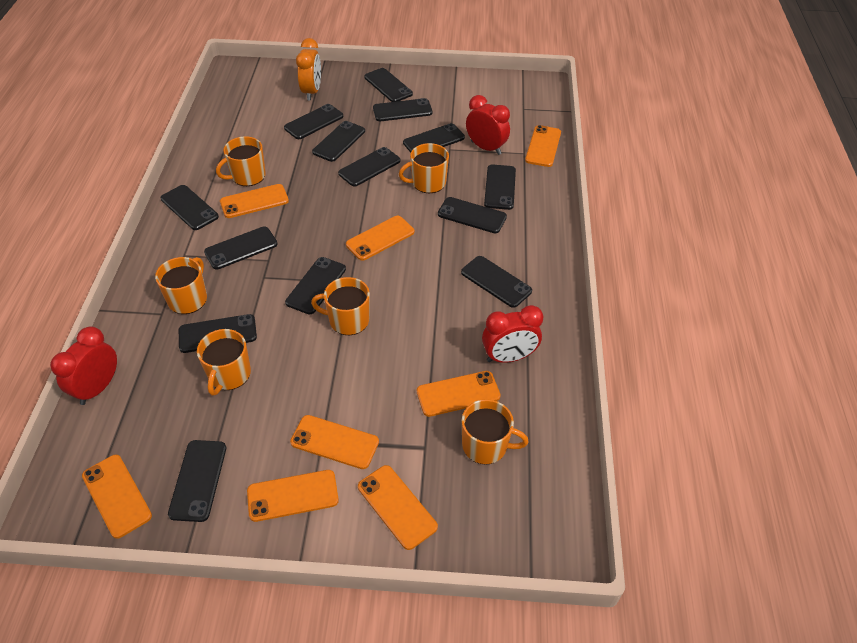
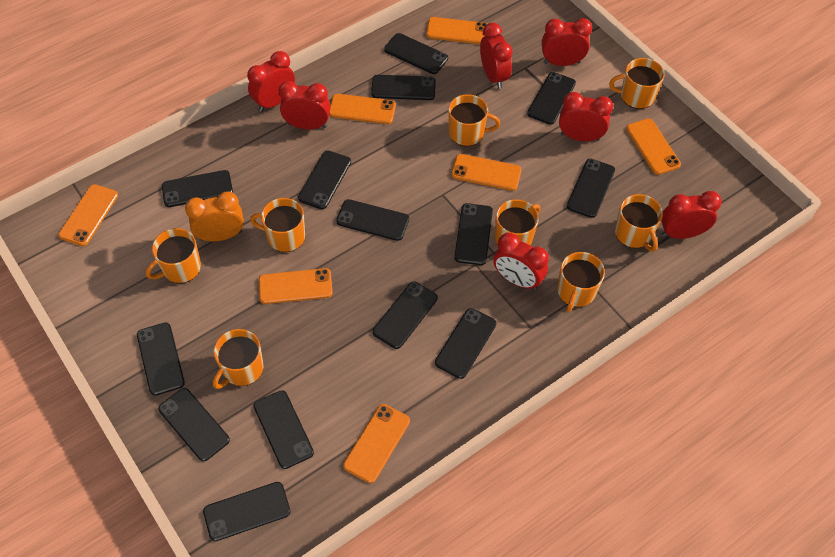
orange mug: [155,257,207,314] [197,329,251,396] [216,136,266,186] [311,277,370,335] [399,143,449,193] [462,399,529,465] = 6 -> [146,228,201,283] [213,329,264,389] [250,198,305,252] [448,94,500,146] [495,199,541,245] [557,252,605,312] [609,58,665,109] [615,194,663,252] = 8
orange phone: [82,455,152,539] [220,184,289,218] [247,470,339,522] [290,415,379,469] [346,216,415,261] [358,465,438,550] [417,371,501,417] [525,125,561,167] = 8 -> [58,184,118,246] [259,268,333,304] [329,94,396,124] [343,404,410,483] [426,17,487,44] [451,154,521,191] [626,118,681,175] = 7
red clock: [50,327,117,405] [466,95,510,155] [482,305,543,363] = 3 -> [247,51,295,112] [279,81,330,129] [480,23,513,89] [493,233,549,290] [542,18,592,66] [559,92,613,141] [661,191,722,239] = 7

